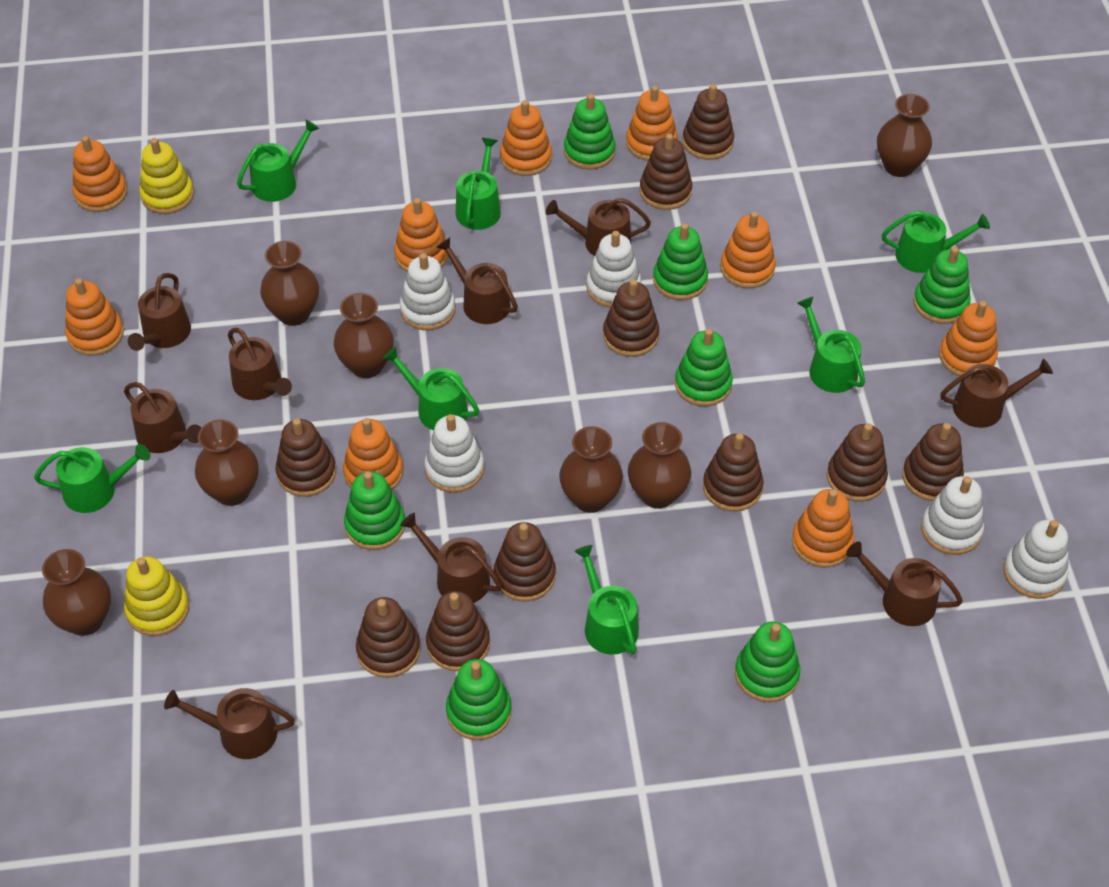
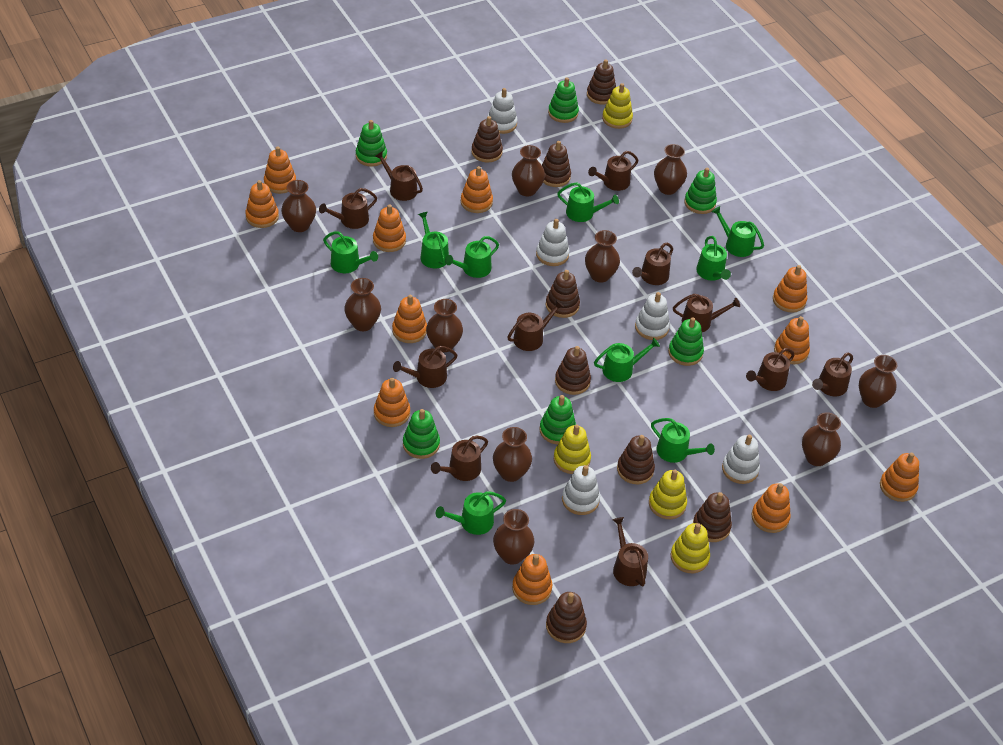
brown stacking toy: [275,418,336,497] [356,597,420,678] [426,591,490,671] [494,522,556,602] [603,279,659,357] [639,134,692,210] [683,84,734,160] [703,433,764,511] [827,423,888,502] [902,423,964,501] = 10 -> [471,116,503,162] [542,141,571,187] [546,270,580,318] [546,592,587,643] [555,346,591,395] [587,59,616,105] [617,435,655,484] [693,492,732,542] = 8
brown vase: [42,549,111,636] [195,419,259,506] [260,241,319,326] [334,293,394,378] [559,426,623,513] [628,422,691,509] [877,94,932,177] = 7 -> [281,180,316,232] [344,278,381,331] [426,299,463,352] [493,427,532,482] [493,509,534,565] [512,145,545,197] [585,230,620,283] [654,144,687,195] [802,412,841,466] [859,355,897,408] = 10
brown watering can: [124,382,201,453] [128,273,191,351] [164,688,295,759] [228,328,292,400] [400,513,502,603] [437,238,518,324] [546,198,651,256] [846,541,963,626] [941,359,1053,428] = 9 -> [319,188,377,229] [375,151,423,201] [393,346,458,388] [431,436,488,481] [507,300,564,351] [588,151,638,191] [613,517,648,586] [632,243,673,285] [673,294,740,332] [746,348,795,391] [812,353,853,396] = 11
green stacking toy: [344,472,405,550] [446,659,511,740] [564,94,615,170] [653,223,708,300] [675,329,733,406] [735,622,800,702] [913,247,971,324] = 7 -> [356,120,387,167] [403,409,440,459] [539,395,576,445] [548,77,579,123] [668,317,704,366] [684,168,717,214] = 6
green watering can: [34,444,150,513] [237,120,319,202] [383,347,479,430] [456,138,501,230] [574,545,639,655] [797,297,865,393] [882,211,990,273] = 7 -> [323,231,378,273] [418,212,449,268] [436,491,506,535] [445,236,499,278] [557,182,619,222] [594,338,660,382] [651,418,715,463] [696,236,731,281] [712,206,764,257] = 9
orange stacking toy: [65,278,124,356] [72,136,127,212] [343,418,403,490] [394,198,448,272] [500,100,552,176] [626,86,678,161] [720,211,776,288] [792,489,854,568] [939,301,998,376] = 9 -> [245,180,279,228] [264,146,296,194] [373,204,406,252] [374,378,410,427] [392,295,427,343] [461,166,493,213] [512,554,552,605] [751,483,791,533] [773,265,807,313] [774,316,810,364] [880,453,919,502] = 11
yellow stacking toy: [124,556,189,636] [140,138,194,214] = 2 -> [554,424,591,474] [602,83,633,129] [649,470,687,519] [670,523,710,573] = 4

